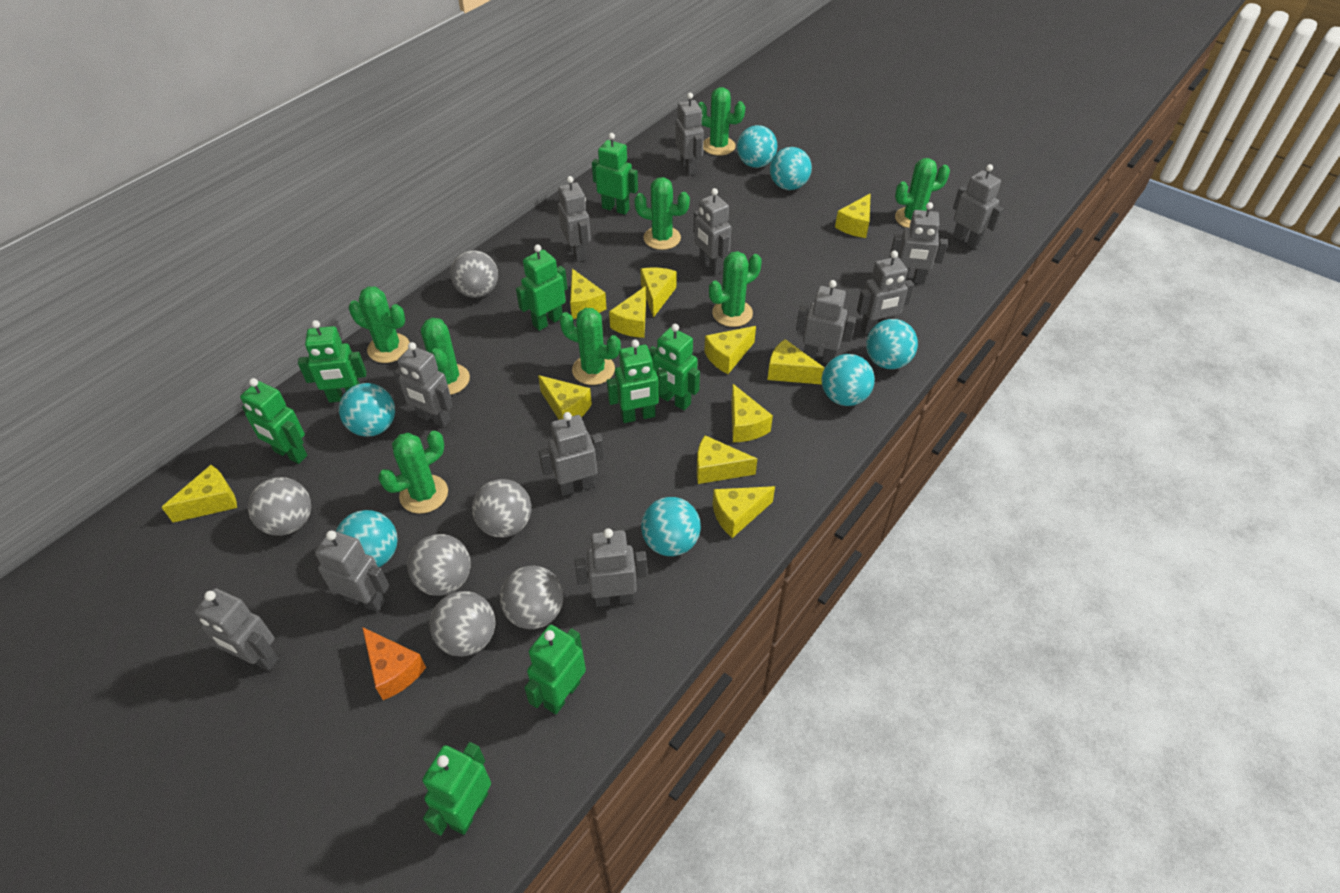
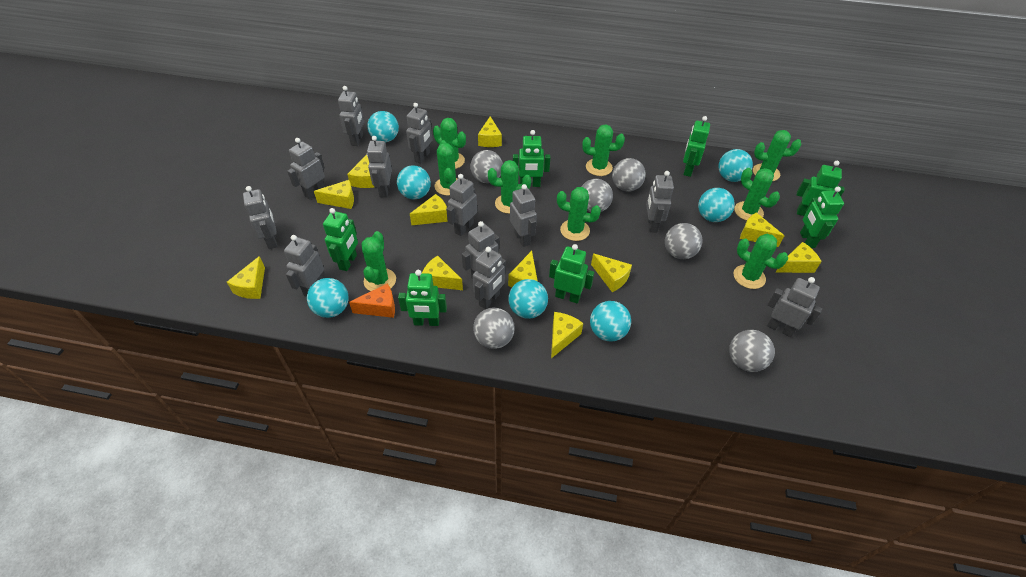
green cactus: [349,286,410,363] [378,431,448,514] [421,318,470,395] [559,308,621,385] [634,177,690,250] [698,87,745,156] [709,251,762,327] [895,158,950,228] = 8 -> [361,231,396,291] [433,118,466,169] [435,140,458,196] [488,160,531,214] [557,187,601,241] [582,124,625,176] [733,234,788,289] [734,168,780,221] [753,130,801,181] = 9
green robot: [240,378,307,464] [298,320,367,403] [422,742,491,836] [516,245,568,331] [524,625,586,715] [592,133,638,215] [607,340,667,423] [649,324,700,410] = 8 -> [323,208,358,271] [398,270,447,326] [513,130,550,187] [549,244,594,304] [683,116,710,177] [797,161,844,216] [800,187,844,248] = 7

